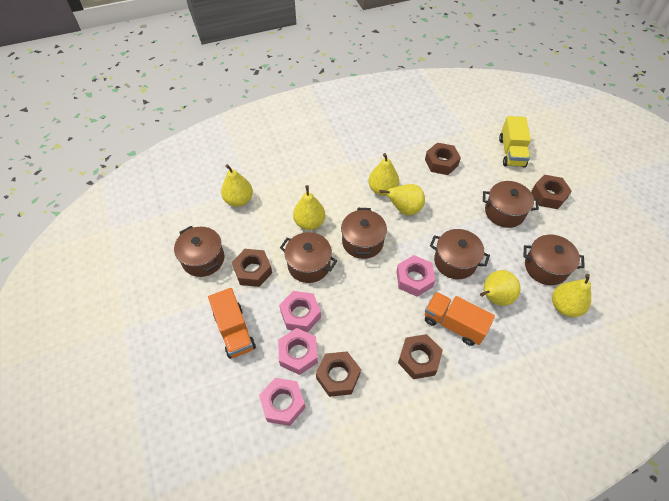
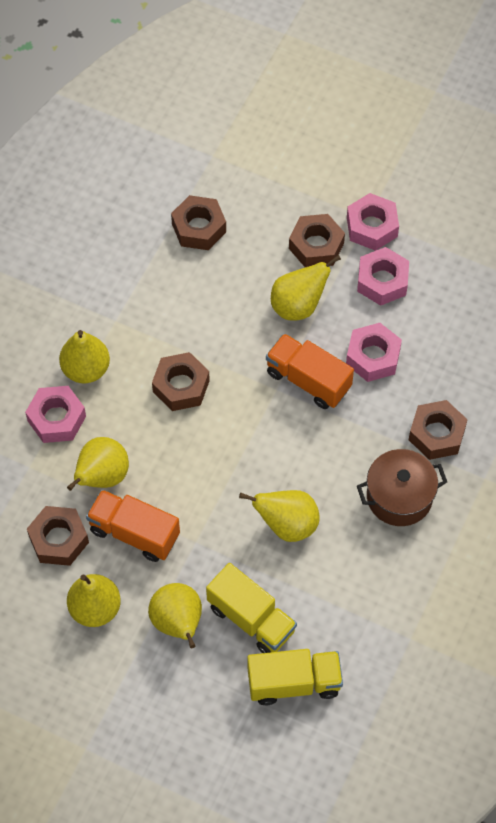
brown pot: [174,226,224,277] [280,232,337,283] [341,208,387,259] [430,229,490,279] [483,181,539,228] [524,234,585,285] = 6 -> [357,449,447,526] = 1
yellow truck: [499,116,531,167] = 1 -> [206,563,297,653] [247,649,343,705] = 2

